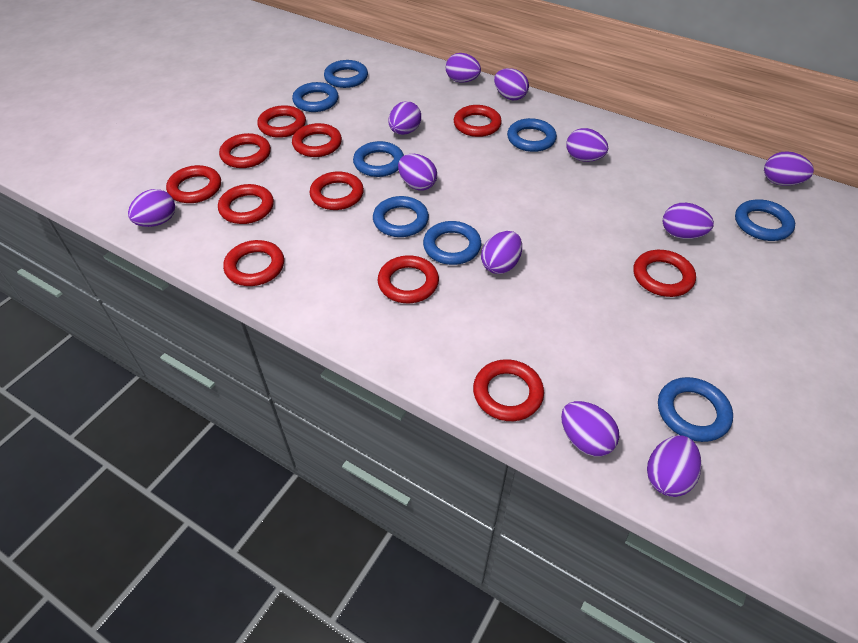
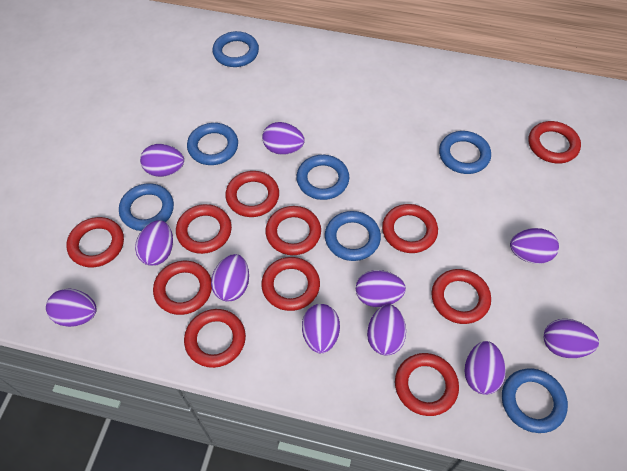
blue ring: [292,82,339,112] [324,60,368,88] [353,141,404,177] [373,196,429,237] [423,221,481,265] [507,118,557,152] [658,377,733,442] [735,199,795,241] = 8 -> [119,183,174,231] [187,123,238,165] [213,31,259,67] [296,155,349,200] [325,211,381,261] [439,131,491,174] [502,368,568,433] = 7

